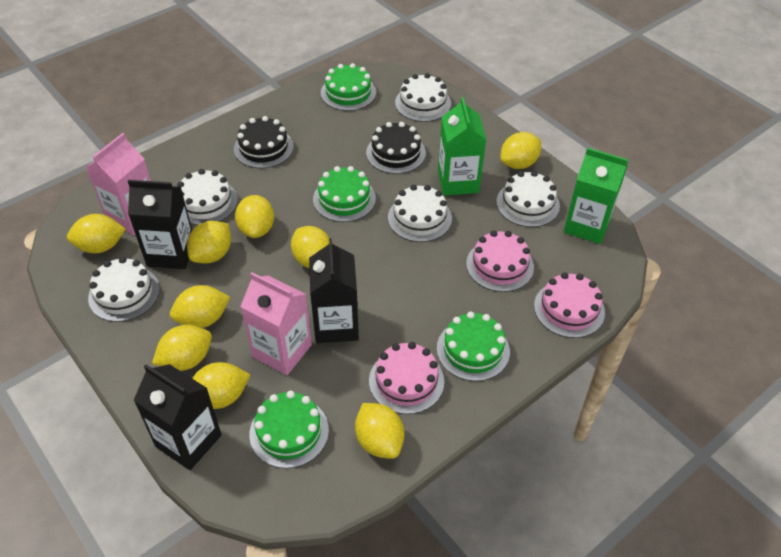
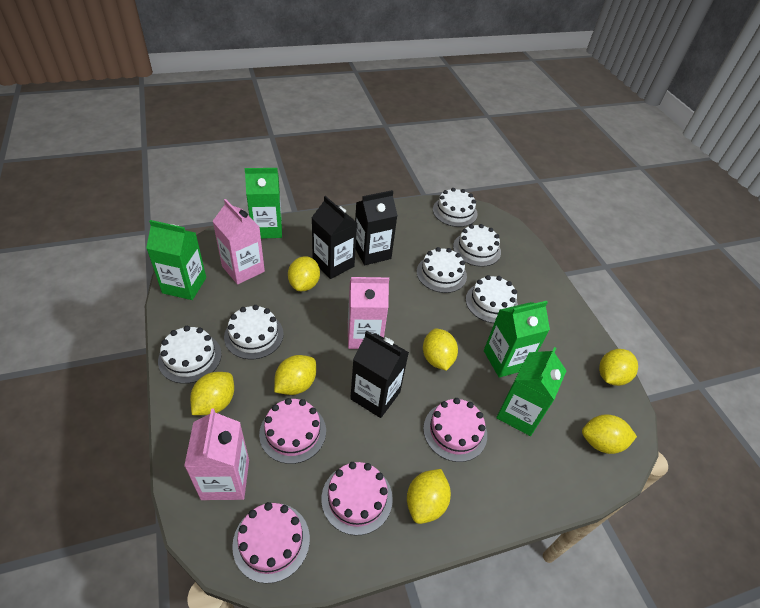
black cake: [234,116,294,168] [366,122,426,174] = 2 -> none = 0
green cake: [249,391,329,469] [313,166,376,222] [321,63,376,111] [437,311,510,381] = 4 -> none = 0
green carton: [438,97,486,195] [564,148,628,244] = 2 -> [146,220,206,300] [245,168,282,239] [484,301,550,378] [496,347,567,436] = 4
pink cake: [369,342,444,414] [466,230,534,292] [534,272,605,338] = 3 -> [232,502,310,583] [259,398,326,464] [321,462,393,535] [423,398,487,462] = 4
pink carton: [86,133,151,236] [240,272,312,375] = 2 -> [184,408,249,500] [213,199,265,285] [348,277,389,349] = 3
white cake: [88,257,160,322] [177,169,238,225] [388,185,452,242] [395,73,451,122] [496,171,560,227] = 5 -> [158,326,222,384] [224,305,284,359] [417,247,467,293] [433,188,478,227] [453,224,501,267] [466,275,518,323] = 6
yellow lemon: [67,214,126,254] [152,325,212,371] [170,285,230,328] [187,221,231,264] [192,362,251,409] [235,195,274,238] [291,226,329,268] [355,403,404,459] [500,132,541,169] = 9 -> [190,372,234,415] [274,355,316,395] [288,256,320,291] [407,469,451,524] [423,328,458,371] [582,414,637,454] [599,349,638,386] = 7

